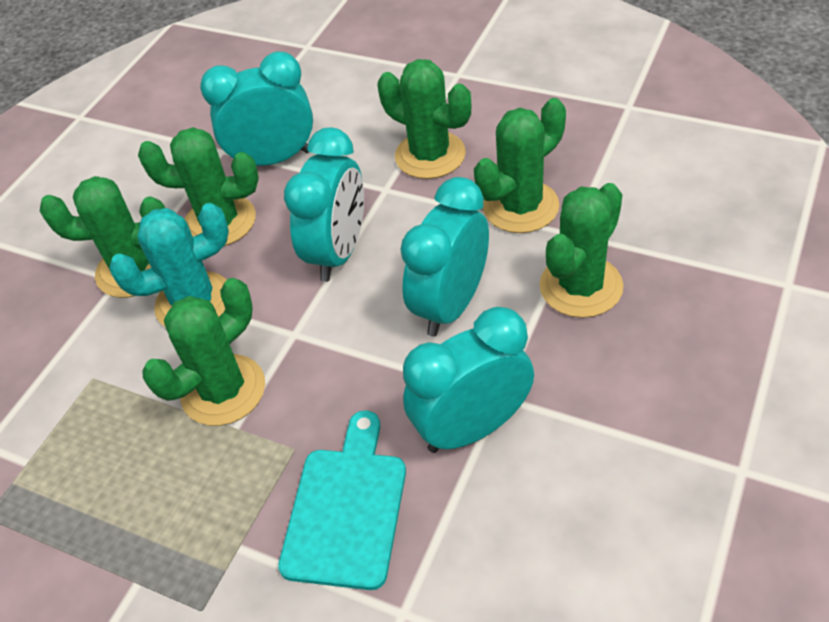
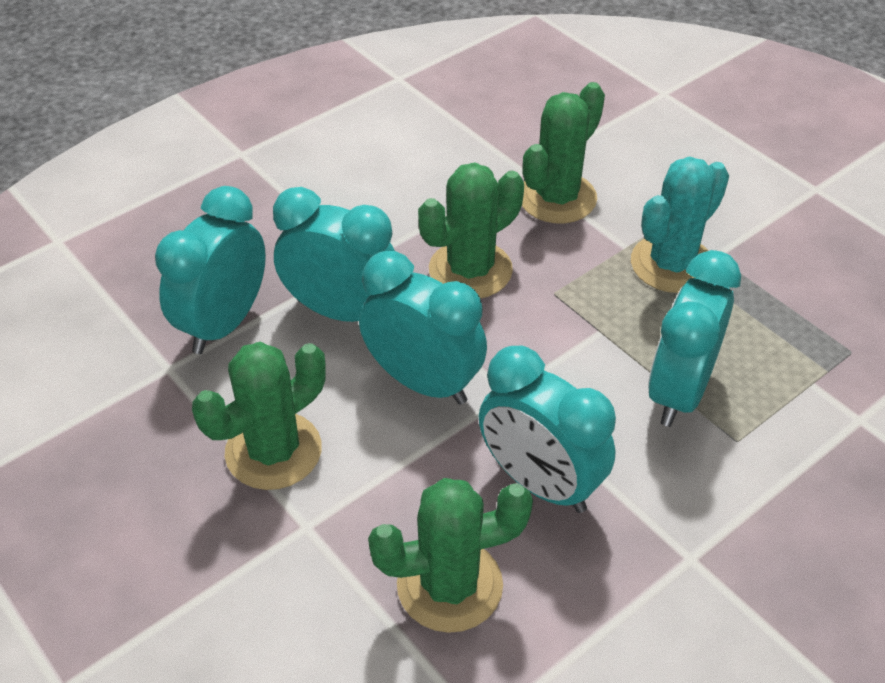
green cactus: [40,176,165,298] [138,127,259,246] [143,278,265,426] [378,59,471,179] [474,98,566,233] [539,183,624,318] = 6 -> [192,342,326,490] [368,478,533,633] [418,163,524,298] [522,82,605,223] = 4
turquoise clock: [200,52,313,166] [284,127,364,282] [401,177,489,337] [403,307,534,453] = 4 -> [155,186,266,354] [273,187,395,322] [359,251,487,405] [479,346,616,513] [648,250,741,427] = 5
turquoise cutting board: [278,411,406,590] = 1 -> none = 0

